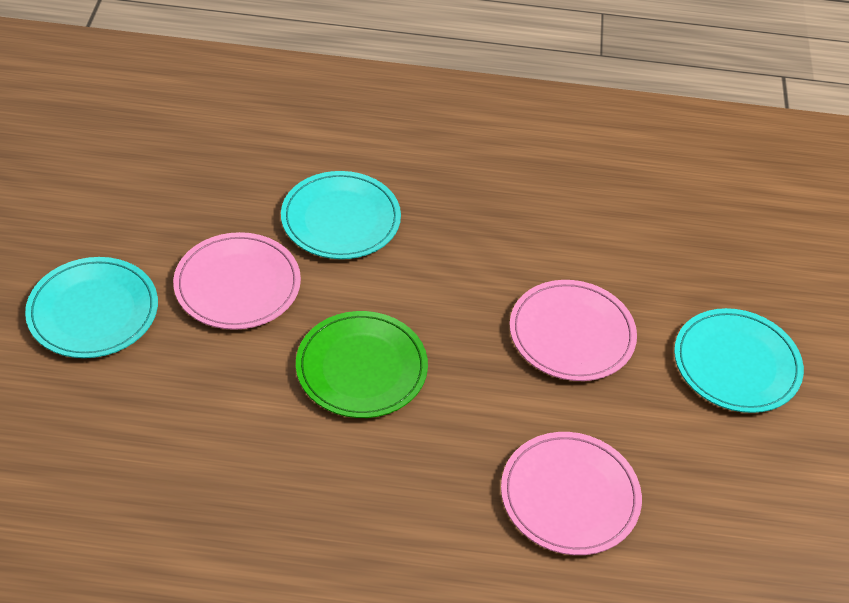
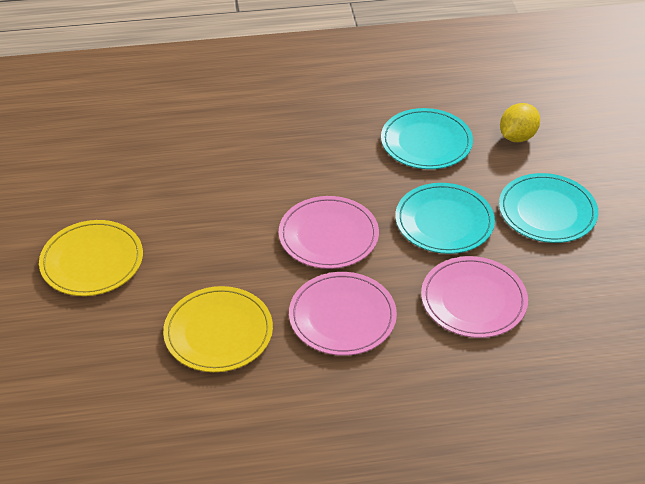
green plate: [296,311,428,418] = 1 -> none = 0
yellow lemon: none = 0 -> [500,103,540,142] = 1
yellow plate: none = 0 -> [39,220,143,296] [163,286,273,372] = 2

